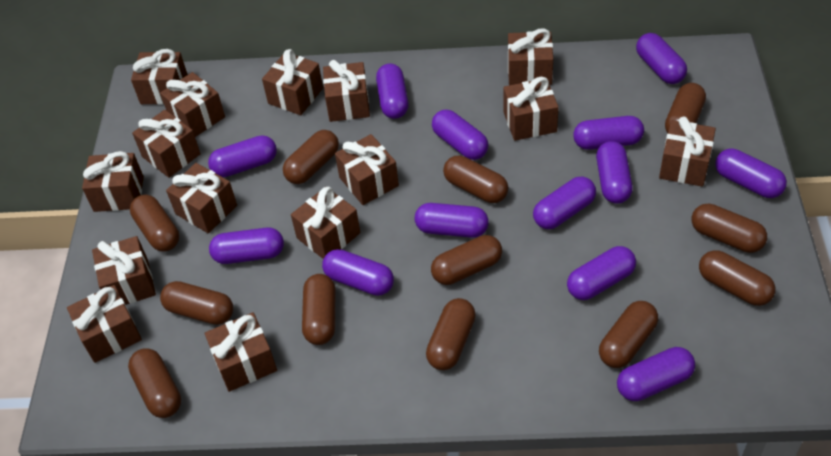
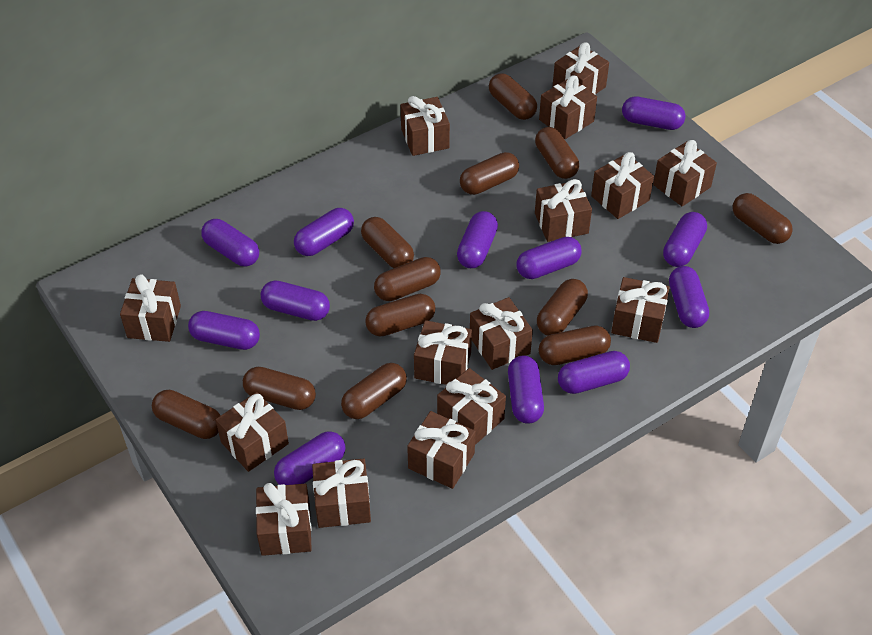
purple capsule: [208,135,277,177] [209,228,284,264] [322,249,394,296] [376,64,409,119] [415,203,489,238] [432,110,488,160] [533,177,596,229] [567,246,636,300] [573,116,644,150] [596,141,633,204] [617,347,695,401] [636,33,687,84] [715,149,787,198] = 13 -> [188,311,260,350] [201,219,259,267] [261,280,330,321] [274,431,346,485] [294,208,354,256] [457,211,498,268] [508,355,544,424] [517,237,582,279] [558,351,630,394] [622,96,685,130] [663,212,707,267] [669,266,709,328] = 12

